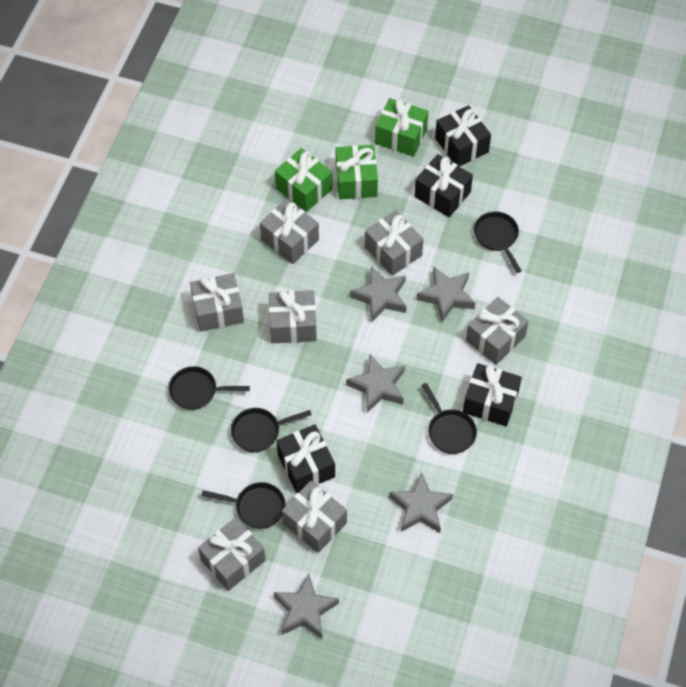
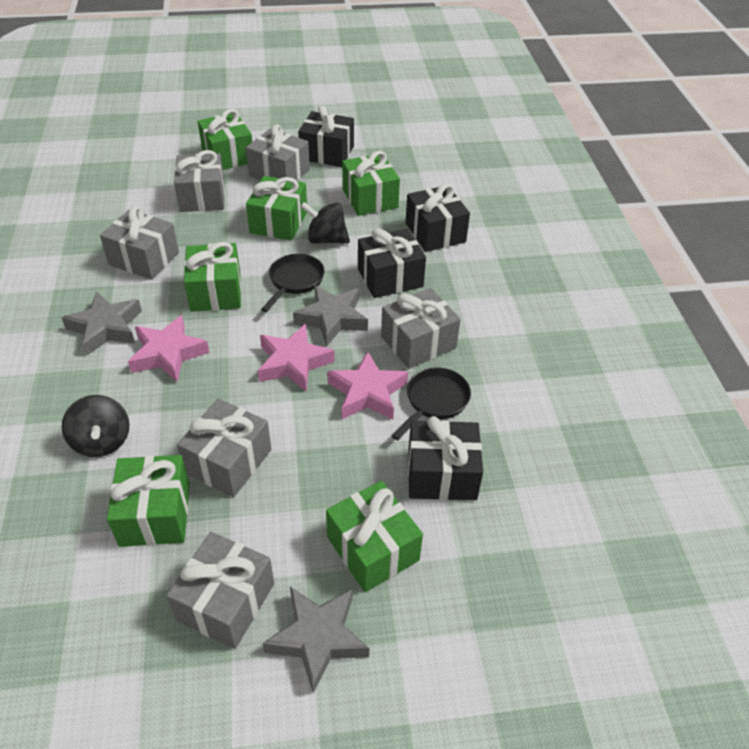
black pan: [168,366,250,410] [201,482,286,529] [231,408,312,452] [421,383,477,454] [474,211,521,273] = 5 -> [261,254,325,312] [392,367,471,440] = 2
black spinning top: none = 0 -> [62,395,129,457] [300,202,350,244] = 2
green gift: [275,148,333,212] [336,145,378,199] [375,98,428,157] = 3 -> [107,455,190,547] [184,242,241,312] [198,109,252,170] [246,176,307,241] [326,481,423,592] [342,151,400,216] = 6
grey gift: [190,273,244,332] [198,517,266,591] [260,199,319,264] [269,290,317,343] [282,481,347,553] [365,210,424,276] [466,297,529,365] = 7 -> [100,206,179,280] [166,532,274,649] [174,150,225,212] [177,399,271,497] [246,124,310,181] [381,288,461,369] = 6
grey star: [274,574,339,638] [346,354,405,413] [350,266,407,322] [389,472,453,533] [416,266,475,322] = 5 -> [62,292,142,355] [262,587,369,694] [293,285,368,346] = 3
pink star: none = 0 -> [128,315,209,382] [258,324,335,391] [327,351,408,419] = 3

